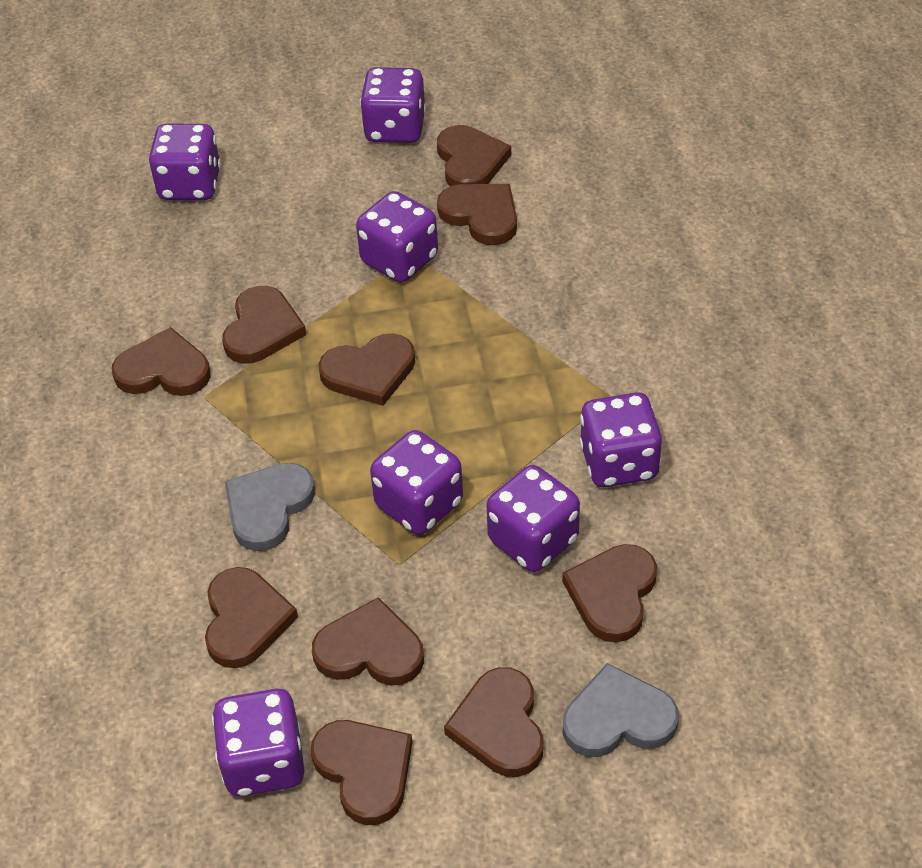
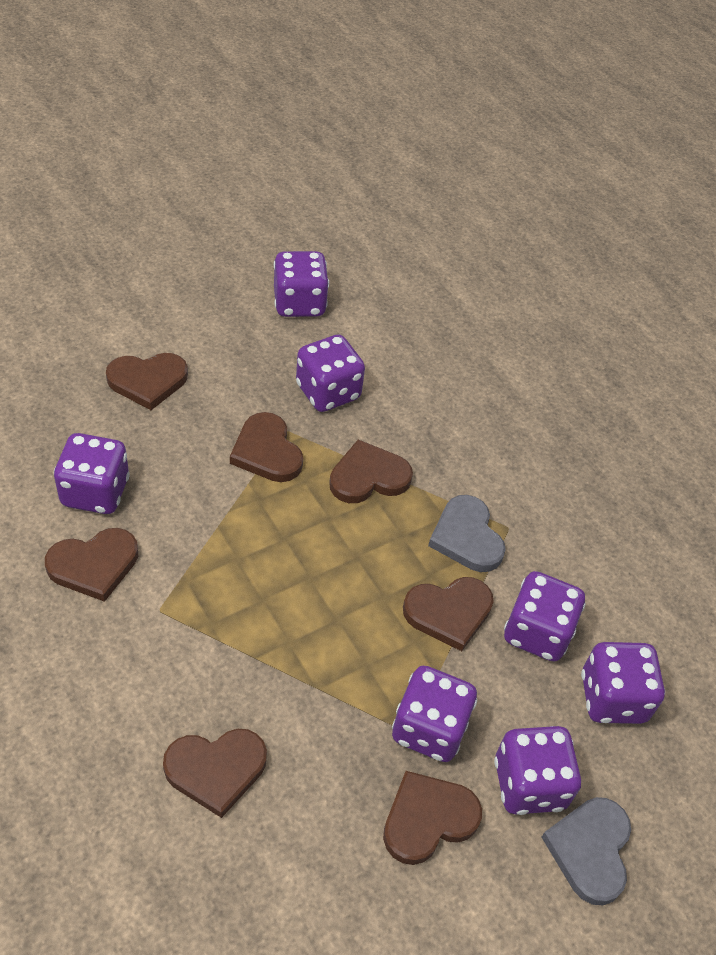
brown heart: [112,327,210,396] [205,567,298,668] [222,286,306,364] [311,720,412,825] [312,597,424,686] [319,333,415,406] [437,125,511,186] [437,184,517,245] [444,667,544,777] [562,544,657,642] = 10 -> [45,528,138,602] [106,353,188,410] [163,729,267,818] [230,412,303,482] [329,439,413,503] [383,771,482,865] [403,577,494,651] = 7

